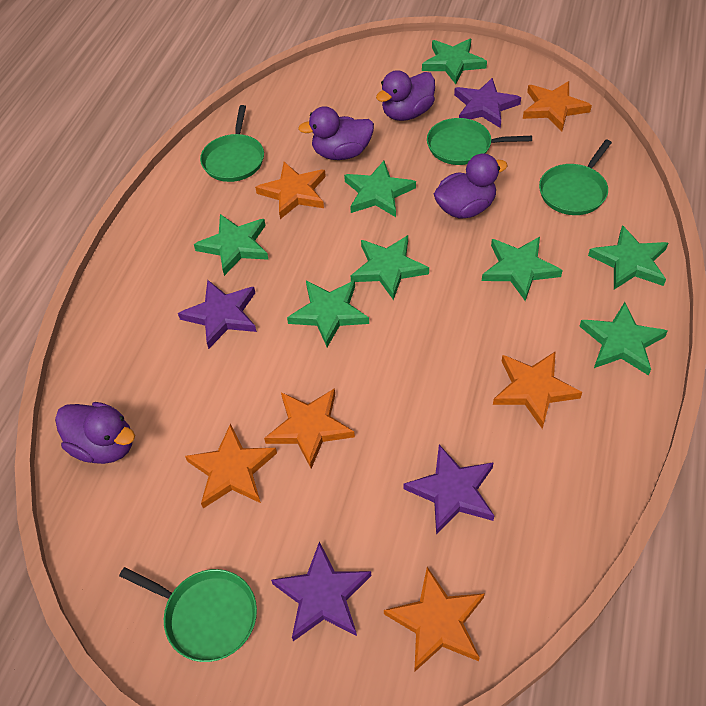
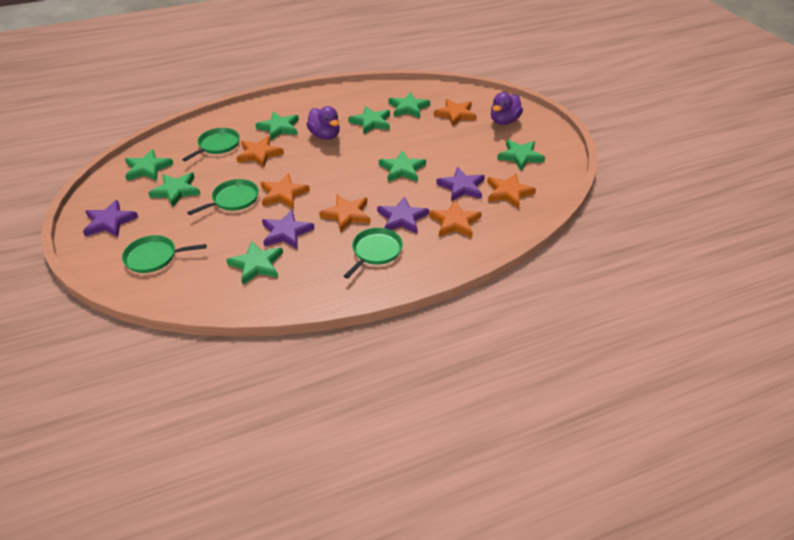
purple duck: [55,402,135,464] [298,106,374,160] [376,70,435,121] [434,153,508,219] = 4 -> [306,106,340,140] [491,92,523,125] = 2

